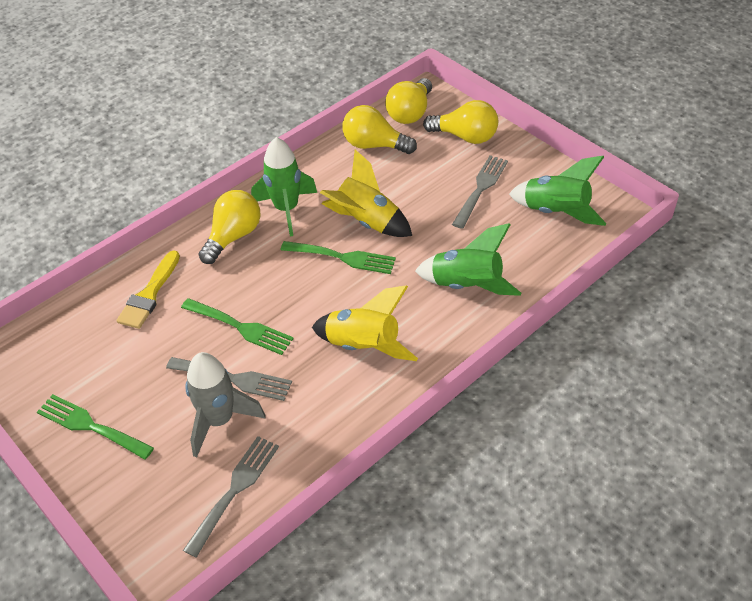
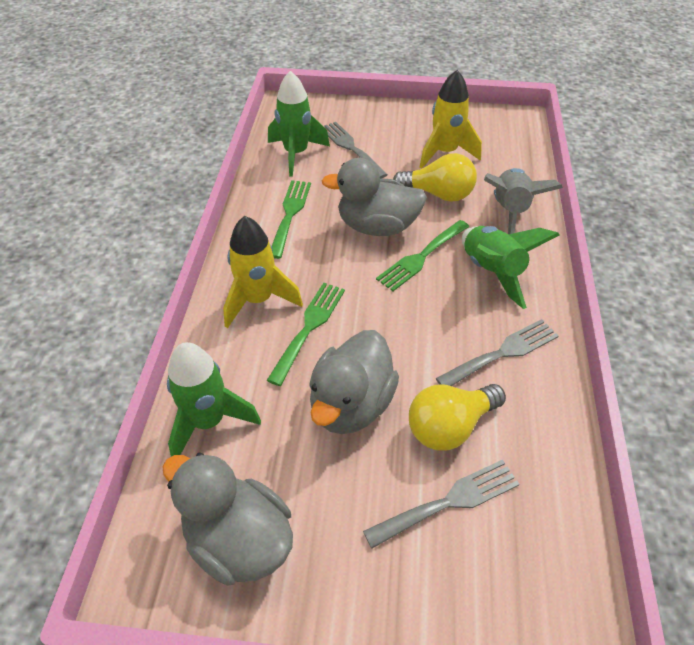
grey duck: none = 0 -> [162,452,293,586] [309,330,399,434] [322,158,427,236] = 3
yellow brush: [117,251,180,329] = 1 -> none = 0
yellow light bulb: [198,190,260,264] [343,105,417,154] [385,78,432,124] [423,100,498,144] = 4 -> [393,153,477,202] [409,384,506,451] = 2

